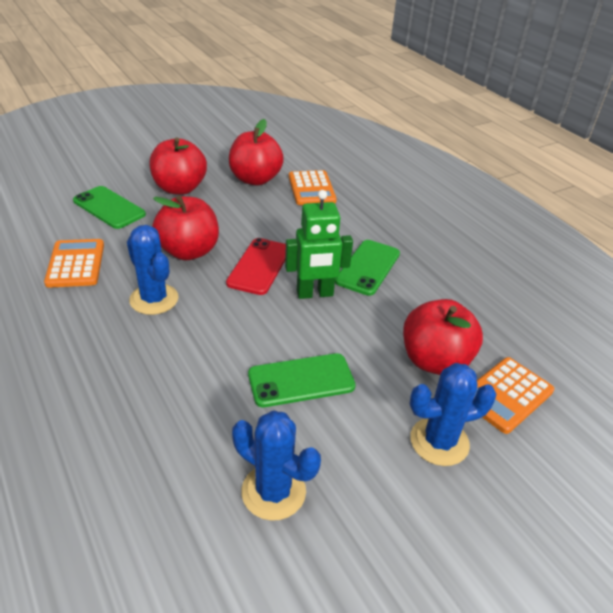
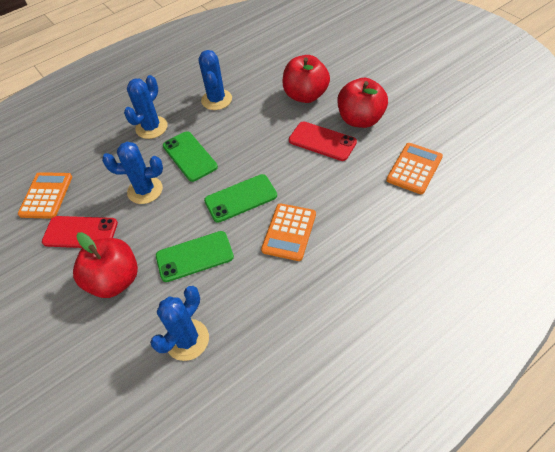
blue cactus: [127,225,179,315] [232,410,321,521] [410,363,496,466] = 3 -> [102,142,163,204] [124,75,168,139] [150,286,209,361] [199,50,232,110] = 4
green robot: [285,190,353,299] = 1 -> none = 0
red apple: [149,138,207,195] [152,196,219,260] [229,119,284,185] [403,299,483,375] = 4 -> [73,232,138,298] [282,55,330,103] [337,78,388,128] = 3
red phone: [226,238,286,295] = 1 -> [42,216,118,248] [289,121,357,161] = 2

